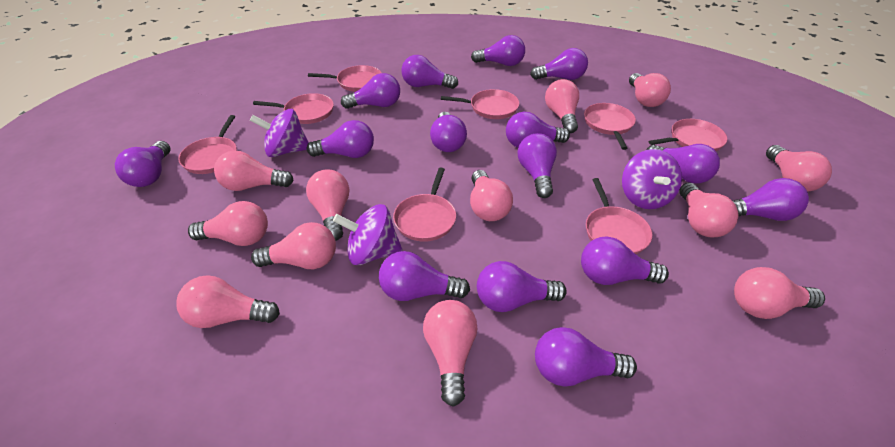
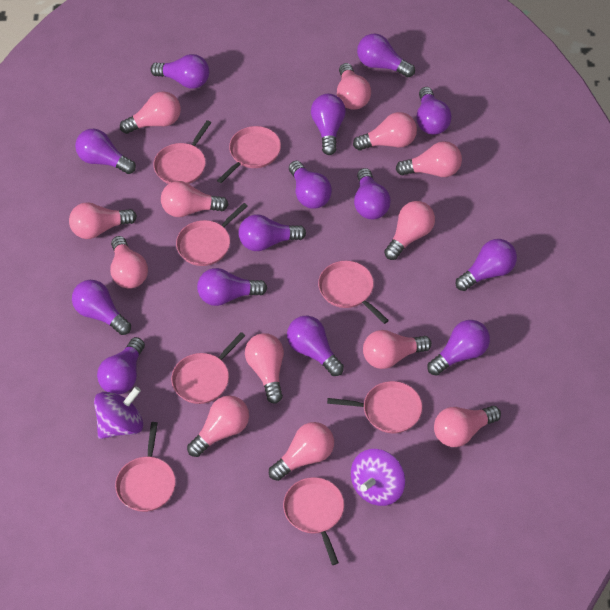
pink light bulb: [177,275,280,328] [188,201,268,246] [214,150,294,191] [251,222,336,269] [306,169,349,241] [423,300,477,407] [470,170,513,221] [545,79,579,133] [629,73,671,107] [679,183,738,237] [734,267,825,319] [766,145,832,192] = 12 -> [69,202,137,239] [110,236,148,289] [120,91,181,134] [161,181,229,217] [187,395,249,457] [245,333,284,404] [269,422,334,481] [337,63,371,110] [353,112,417,150] [363,330,432,369] [384,201,435,260] [396,141,462,177] [434,406,501,447] = 13
purple light bulb: [115,141,171,187] [306,120,374,158] [341,73,400,109] [379,251,470,301] [401,55,458,89] [430,112,467,152] [471,35,525,66] [477,261,567,312] [506,112,570,148] [518,133,557,198] [530,48,588,80] [535,327,637,387] [581,236,669,285] [646,144,720,184] [733,178,809,221] = 15 -> [72,280,131,335] [75,128,136,174] [97,337,145,395] [151,54,209,88] [197,268,267,306] [238,214,306,251] [287,316,344,376] [289,161,332,209] [311,94,346,155] [354,168,391,219] [357,34,415,78] [416,87,452,135] [428,320,490,376] [456,239,517,291] = 14
purple spinning top: [250,109,309,157] [333,204,402,265] [622,149,682,209] = 3 -> [94,387,143,439] [351,449,405,506] = 2

